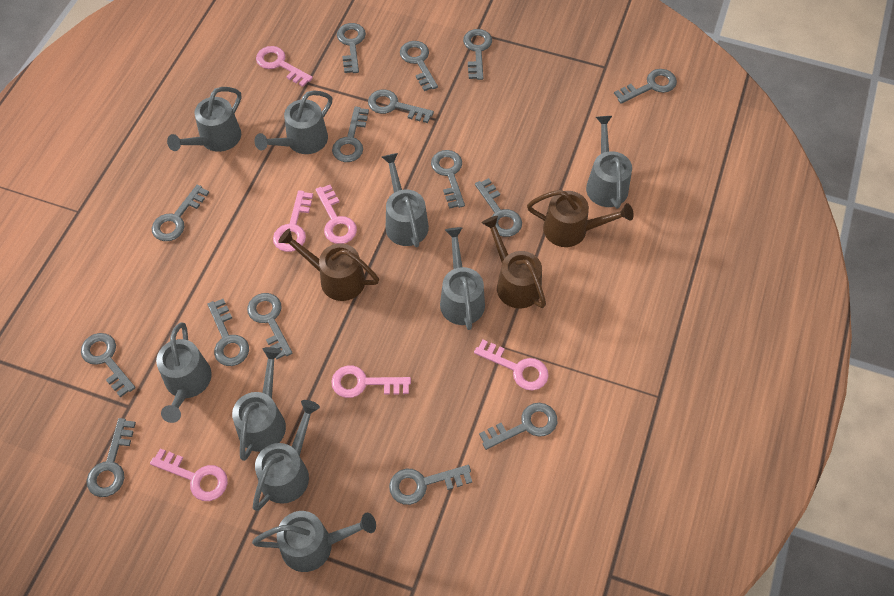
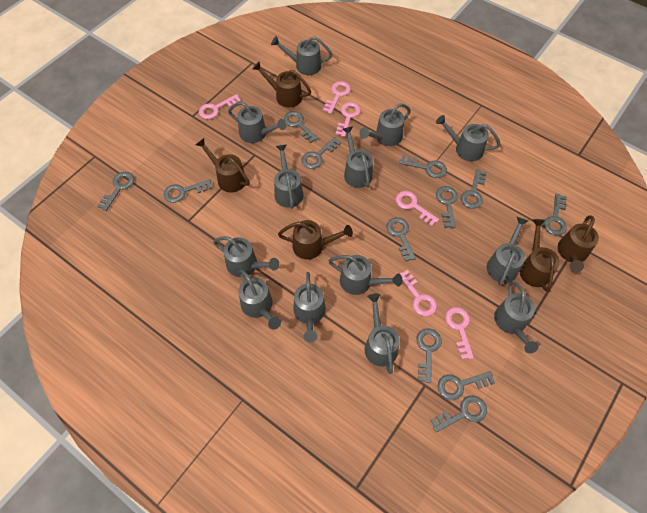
brown watering can: [278,229,379,301] [482,216,546,308] [527,190,634,247] = 3 -> [196,138,250,193] [253,61,311,107] [278,220,353,260] [520,219,560,292] [558,215,599,272] = 5
grey key: [81,333,136,397] [87,418,136,497] [152,184,209,241] [207,299,249,366] [247,293,292,360] [332,107,369,162] [337,23,366,73] [368,89,434,123] [389,465,472,505] [400,41,438,91] [431,150,465,209] [463,29,492,80] [475,178,522,237] [479,403,557,450] [614,69,677,104] = 15 -> [97,172,135,211] [163,179,212,203] [284,111,319,143] [301,137,341,169] [386,217,416,262] [399,155,447,178] [416,328,441,383] [430,395,487,432] [436,186,458,228] [438,371,495,400] [461,169,487,209] [544,193,567,236] = 12
grey watering can: [156,323,212,423] [167,87,241,152] [232,347,286,461] [252,511,376,572] [253,400,320,511] [254,90,332,154] [382,153,429,247] [440,227,485,330] [586,116,632,209] = 9 -> [213,236,279,277] [228,102,286,143] [239,269,281,330] [271,36,332,75] [274,144,303,209] [293,272,326,343] [328,255,402,295] [343,126,373,188] [359,104,411,146] [364,294,400,374] [436,115,501,161] [487,217,528,285] [494,281,538,353] = 13

